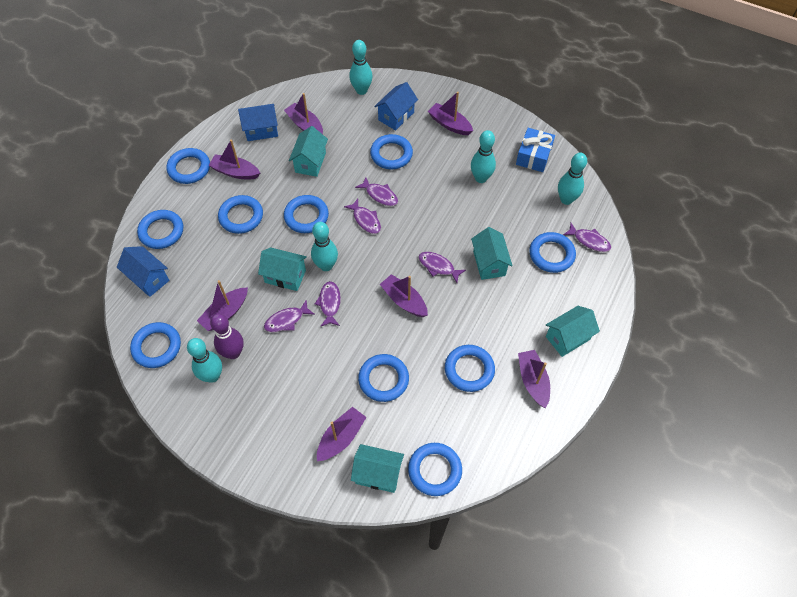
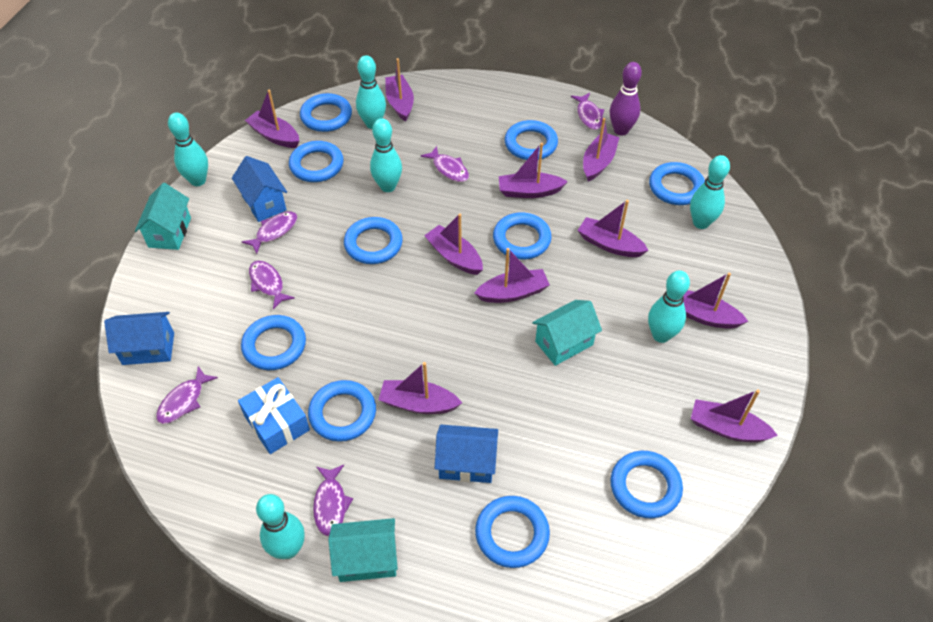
purple boat: [197,280,248,331] [208,140,260,179] [284,93,323,134] [317,407,366,461] [380,274,428,317] [428,92,473,135] [518,350,550,408] = 7 -> [245,90,299,148] [379,362,462,414] [385,58,414,122] [424,214,483,275] [474,248,550,303] [499,143,568,198] [578,200,649,257] [583,118,619,182] [683,273,748,329] [691,389,778,442] = 10
turquoise bowling pin: [187,338,222,383] [311,222,338,271] [349,40,373,95] [471,130,496,183] [558,153,587,205] = 5 -> [168,113,208,186] [256,494,305,559] [356,55,386,129] [370,118,402,192] [648,270,690,343] [690,155,730,229] = 6
turquoise house: [258,247,307,291] [289,126,328,177] [351,444,404,493] [471,227,513,280] [546,306,600,357] = 5 -> [135,183,191,250] [328,518,398,582] [532,300,602,366] = 3

